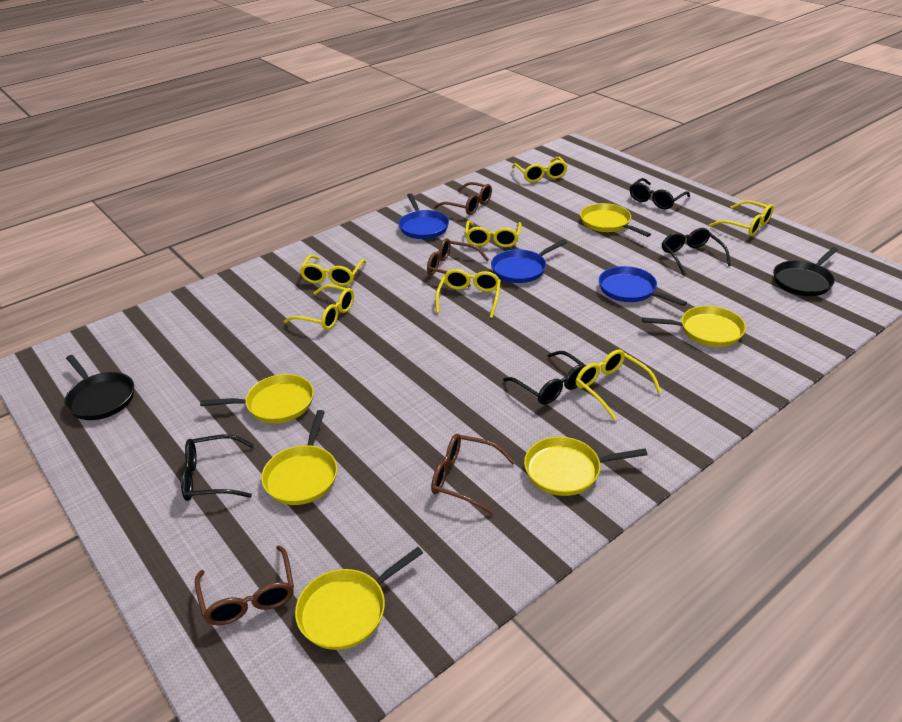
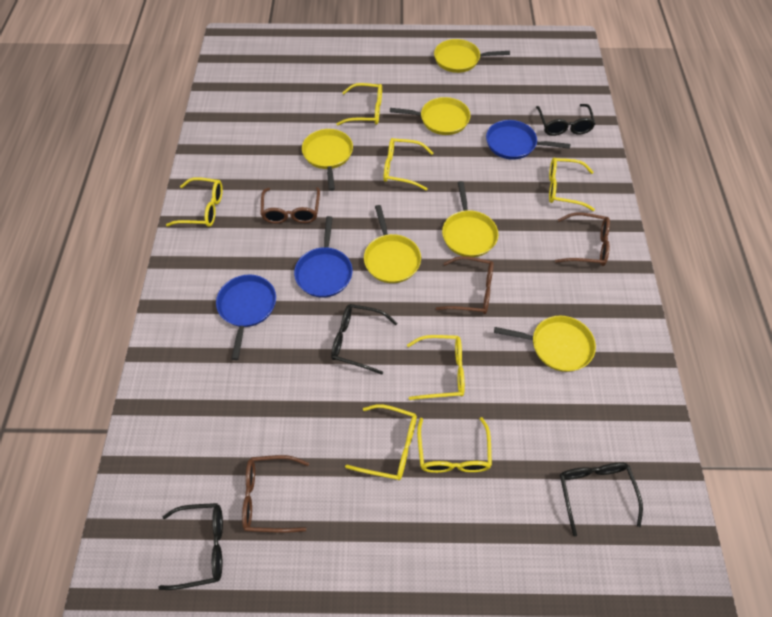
black pan: [64,355,134,420] [773,247,838,296] = 2 -> none = 0

